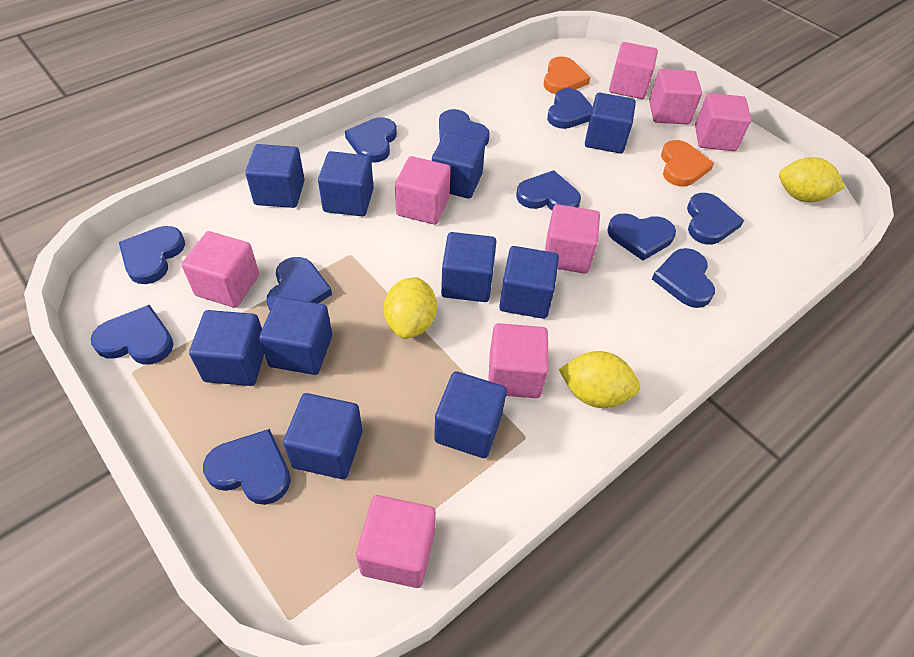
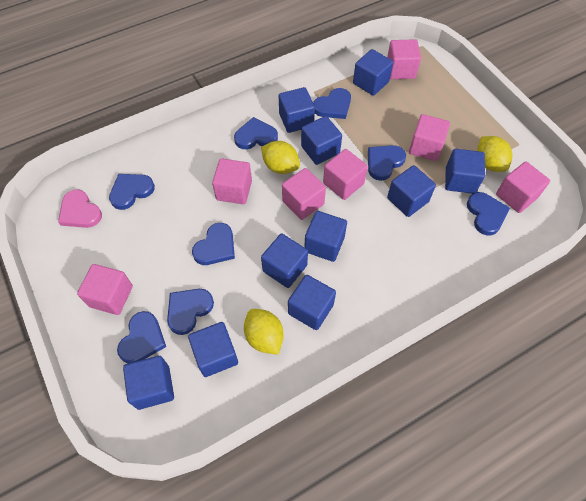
blue heart: [91,305,173,365] [119,226,185,284] [203,429,291,505] [267,257,332,310] [345,117,397,163] [439,109,490,146] [516,170,581,210] [547,88,593,129] [607,213,676,261] [652,248,715,308] [687,193,744,245] = 11 -> [109,174,155,210] [117,311,166,364] [167,289,214,335] [192,223,235,265] [234,117,278,149] [313,88,351,119] [368,145,406,181] [467,192,510,235] = 8
orange heart: [544,56,591,94] [661,140,714,187] = 2 -> none = 0
pink cube: [182,231,259,308] [356,495,436,588] [395,156,451,224] [488,323,549,398] [545,204,600,274] [609,42,658,99] [649,69,702,124] [695,93,751,151] = 8 -> [77,264,133,315] [212,158,252,204] [282,168,326,220] [323,149,368,200] [387,39,421,79] [409,114,450,161] [496,162,550,213] = 7
pink heart: none = 0 -> [58,189,102,228] = 1

